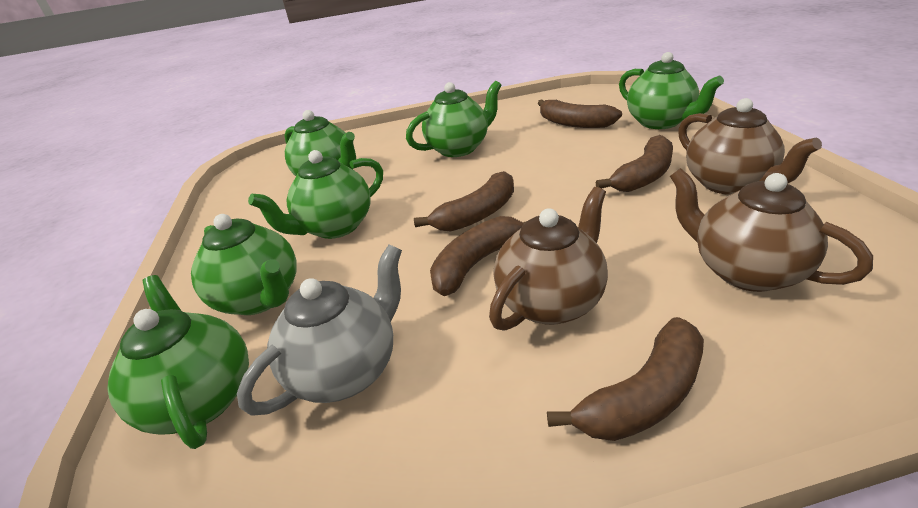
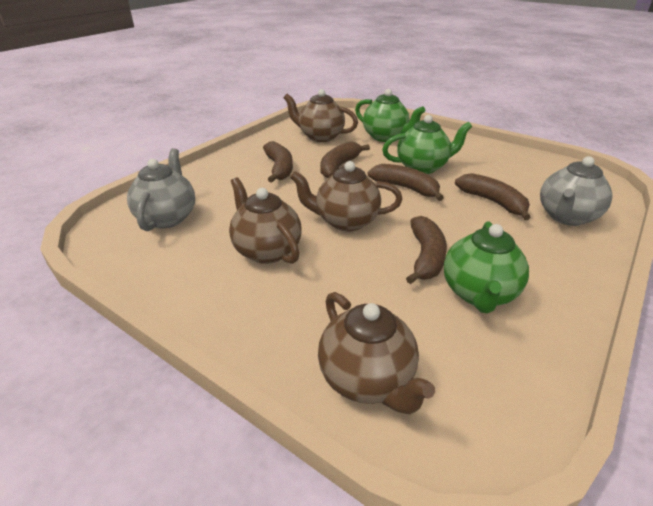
brown teapot: [489,187,608,331] [670,168,873,292] [678,98,822,195] = 3 -> [229,177,302,264] [284,89,358,142] [290,161,403,231] [318,292,435,414] = 4
green teapot: [107,275,249,449] [191,214,297,315] [248,150,383,239] [284,110,356,176] [406,81,502,157] [619,52,724,129] = 6 -> [355,89,425,142] [382,115,472,174] [444,221,529,314] = 3
grey teapot: [237,245,402,416] = 1 -> [127,148,195,231] [540,156,613,226] = 2

